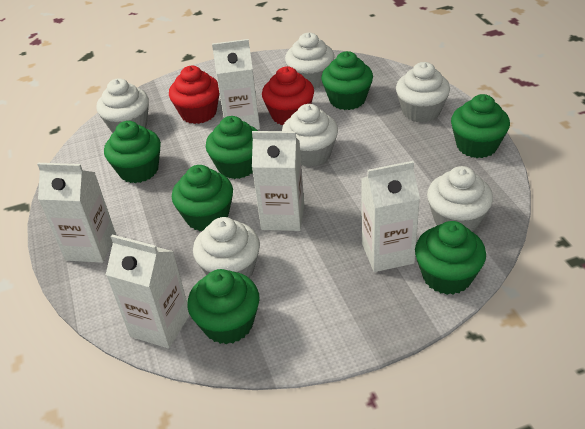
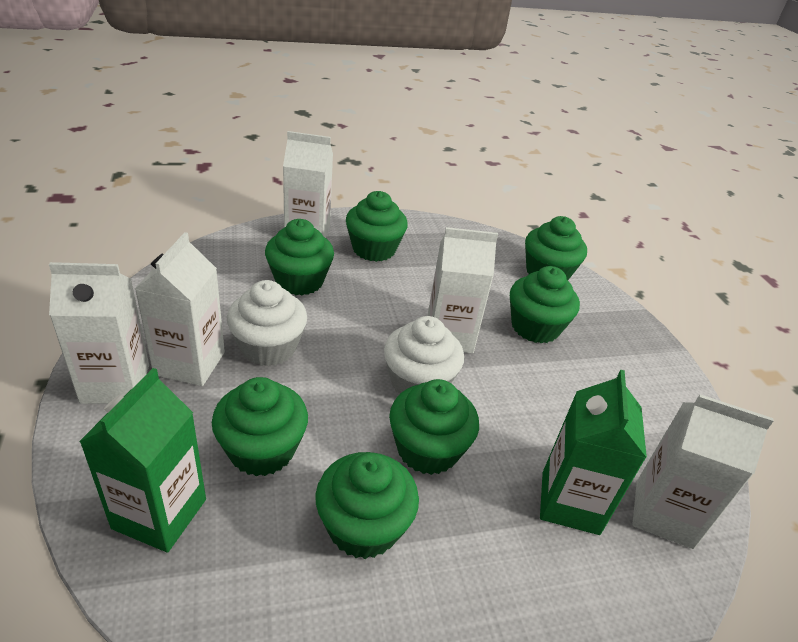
green carton: none = 0 -> [79,368,206,553] [540,370,647,535] = 2
red cupcake: [169,66,219,124] [262,66,314,125] = 2 -> none = 0
white cupcake: [97,78,149,133] [193,217,260,278] [282,104,338,167] [285,33,334,89] [396,62,450,123] [427,166,493,231] = 6 -> [227,280,307,366] [384,316,464,394] = 2

